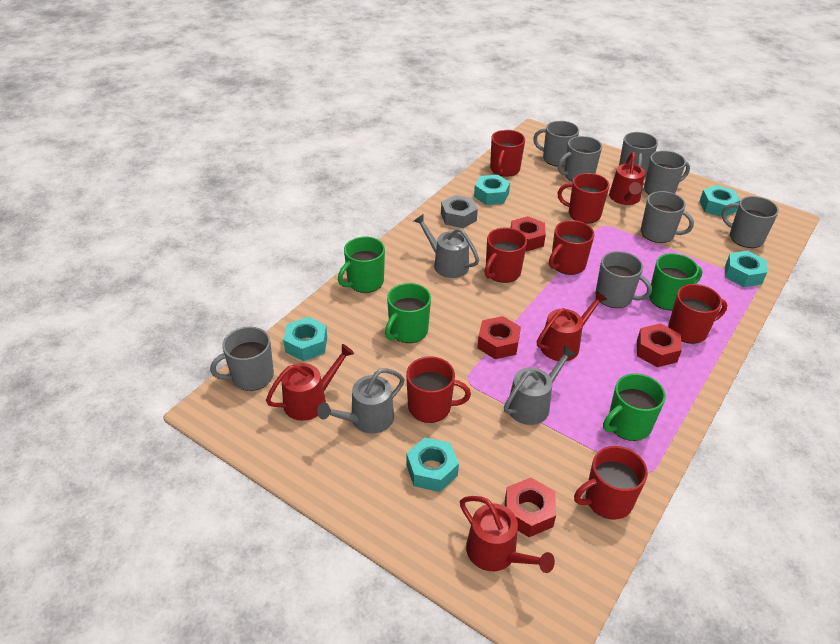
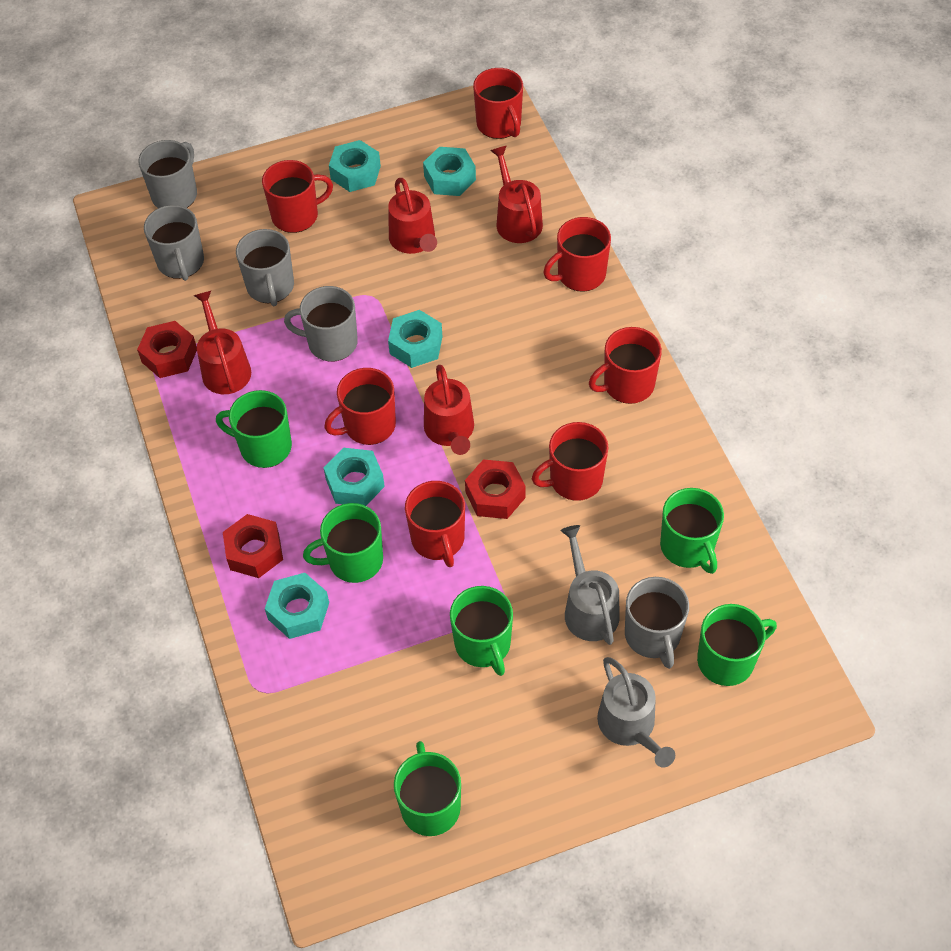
green mug: [338,236,385,293] [385,283,431,343] [603,373,666,441] [649,253,703,310] = 4 -> [216,390,292,468] [303,503,383,583] [394,741,461,836] [450,586,513,676] [660,488,724,574] [697,604,777,686] = 6
grey mug: [210,327,274,391] [533,121,579,166] [558,136,602,182] [595,251,652,308] [619,132,658,176] [641,191,694,243] [644,150,690,195] [721,196,779,248] = 8 -> [139,140,197,208] [144,205,204,281] [236,229,294,306] [284,286,358,362] [625,577,689,669] = 5
grey nut: [441,195,478,228] = 1 -> none = 0
grey watering can: [317,368,404,434] [414,214,479,278] [504,346,576,425] = 3 -> [560,525,620,645] [597,657,675,768] = 2
red nut: [477,316,521,359] [505,478,556,537] [511,216,546,251] [637,324,682,367] = 4 -> [137,321,197,378] [223,514,283,578] [465,459,526,519] = 3

